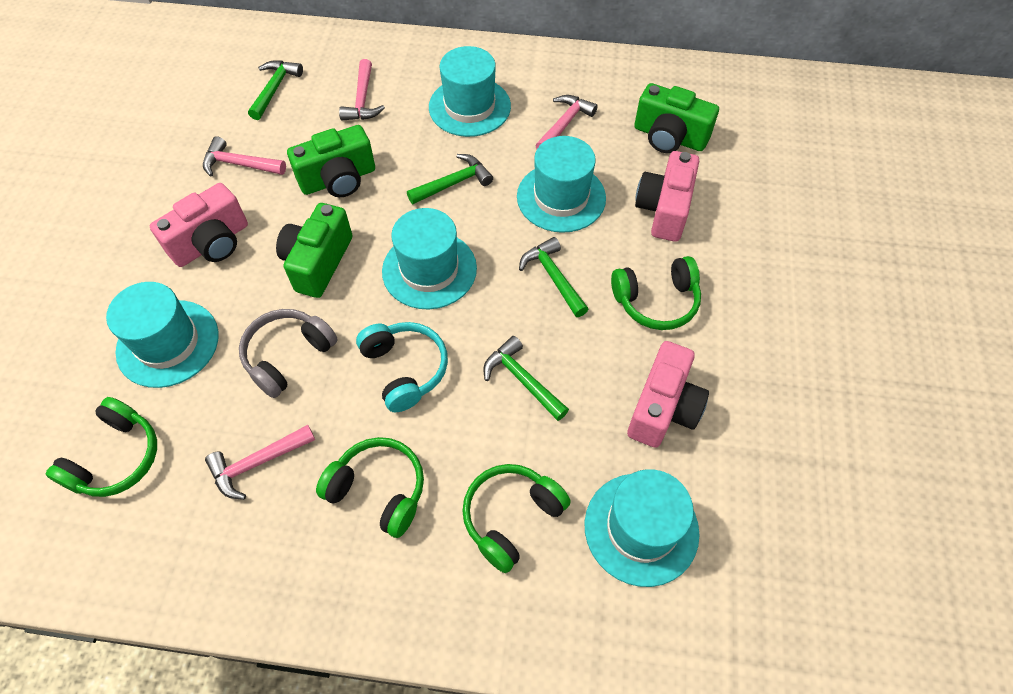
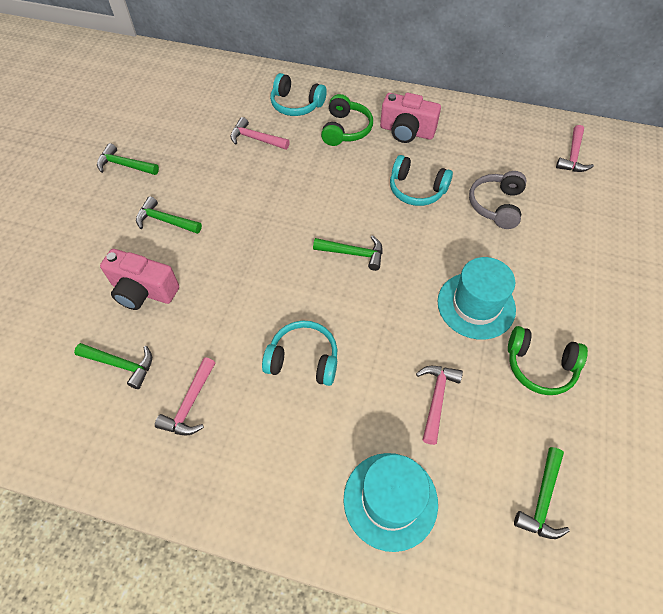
green camera: [276,203,352,298] [287,125,375,197] [634,83,719,153] = 3 -> none = 0
green hammer: [248,60,303,120] [407,154,493,204] [483,336,569,421] [519,237,588,317] = 4 -> [74,343,152,389] [97,143,159,175] [136,196,202,234] [313,235,383,271] [514,447,570,539] = 5
green headphones: [46,397,157,497] [316,437,424,538] [462,464,571,573] [611,256,701,330] = 4 -> [321,94,373,146] [508,326,588,395] = 2
pink camera: [150,183,248,267] [627,341,709,448] [635,151,699,242] = 3 -> [100,249,179,310] [380,93,441,143] = 2
turquoise hat: [106,282,219,388] [382,208,477,310] [429,46,511,137] [517,136,606,233] [584,469,700,587] = 5 -> [344,453,438,552] [438,257,516,340] = 2
turquoise headphones: [356,322,448,413] = 1 -> [262,321,338,386] [270,73,327,116] [390,155,453,206] = 3

